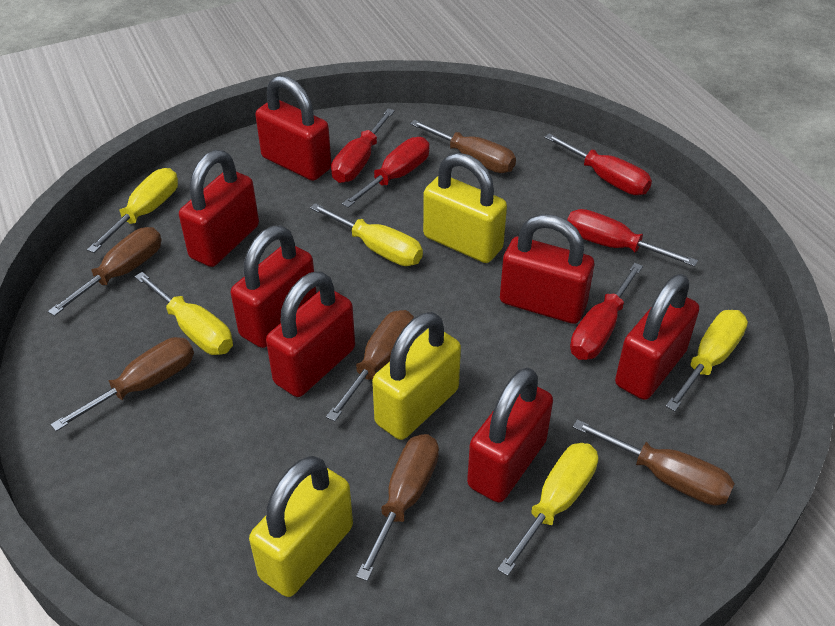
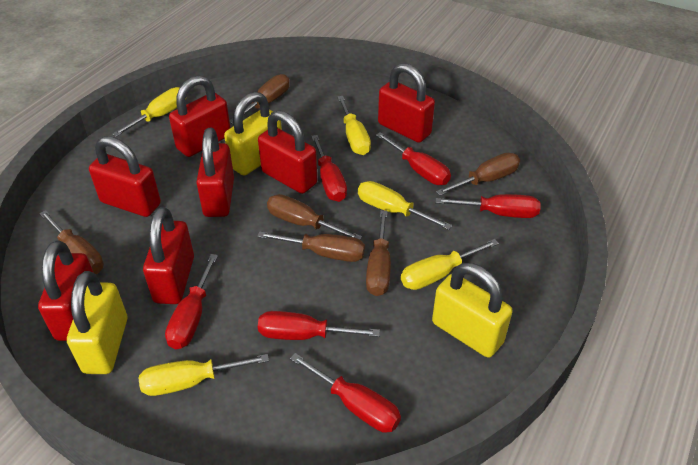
red screwdriver: [331,109,395,183] [342,137,429,208] [544,133,652,195] [567,209,698,267] [570,263,643,360] = 5 -> [165,254,218,349] [258,311,380,340] [290,353,401,433] [311,135,347,202] [376,132,451,185] [435,194,541,218] = 6

